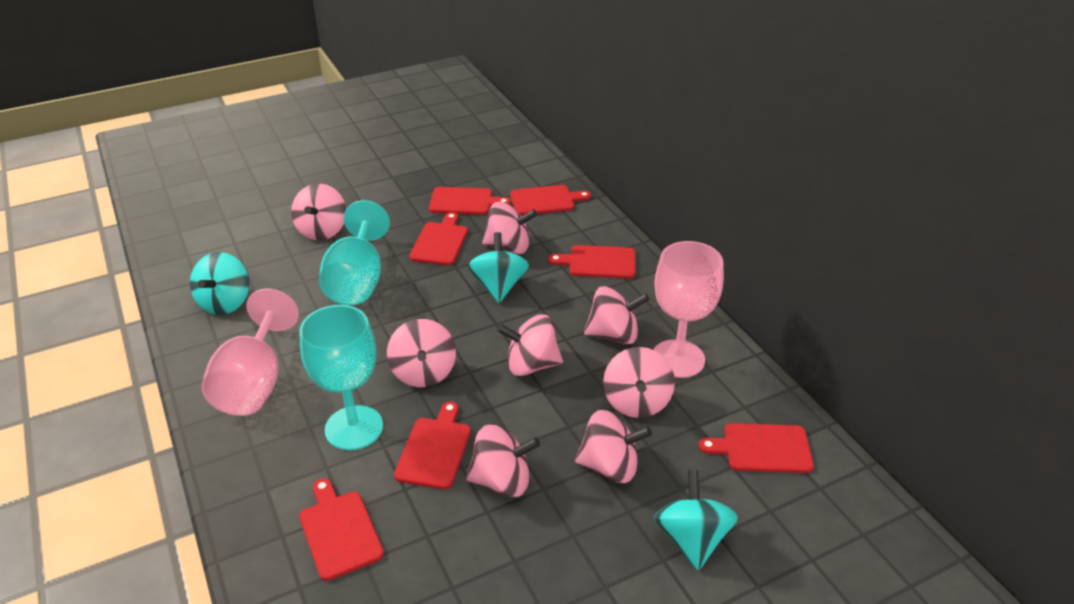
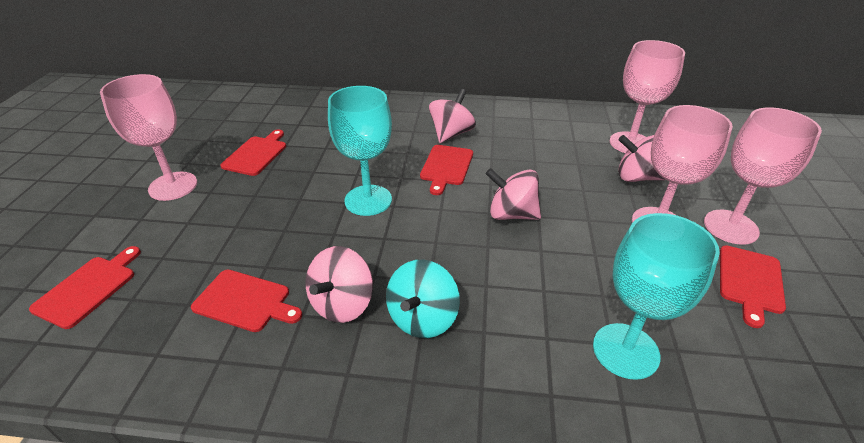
pink goblet: [201,288,299,416] [653,241,724,378] = 2 -> [100,74,197,201] [610,40,685,153] [632,105,733,223] [704,107,822,245] = 4
pink spinning top: [291,184,346,240] [387,319,456,387] [466,425,540,497] [482,202,537,254] [497,315,563,376] [575,410,652,483] [584,286,649,344] [603,347,675,418] = 8 -> [305,246,373,323] [429,89,476,143] [486,168,541,220] [618,135,666,182] = 4
red cutting board: [299,478,384,581] [394,401,471,489] [409,212,468,265] [429,187,511,215] [510,185,591,216] [548,245,635,278] [699,423,814,473] = 7 -> [29,246,141,329] [191,270,302,332] [220,130,286,176] [420,145,473,195] [720,245,786,328] = 5
turquoise spinning top: [190,252,249,315] [468,232,529,303] [654,470,738,570] = 3 -> [386,260,460,338] = 1

